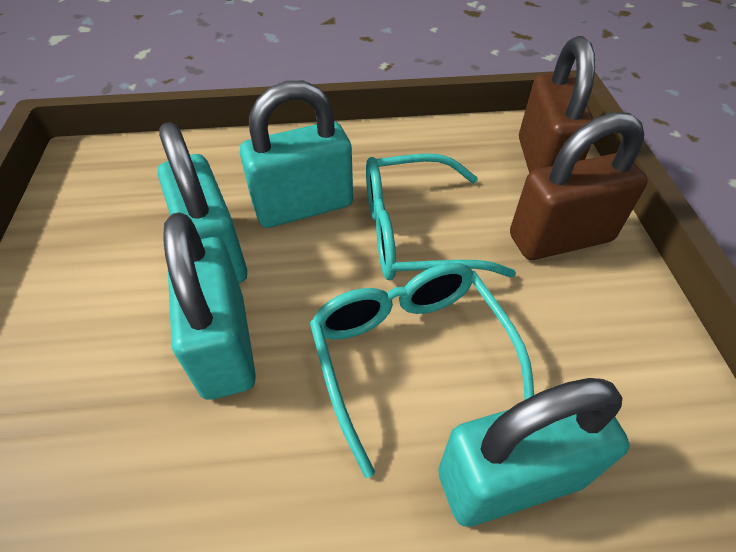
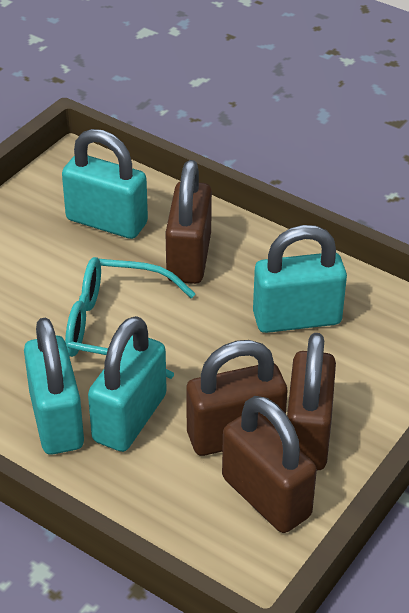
brown padlock: [510,113,648,260] [519,36,595,173] = 2 -> [165,160,212,284] [186,340,287,456] [222,396,317,533] [287,333,336,471] = 4
turquoise glasses: [310,263,534,478] [366,153,516,280] = 2 -> [65,257,196,379] = 1

